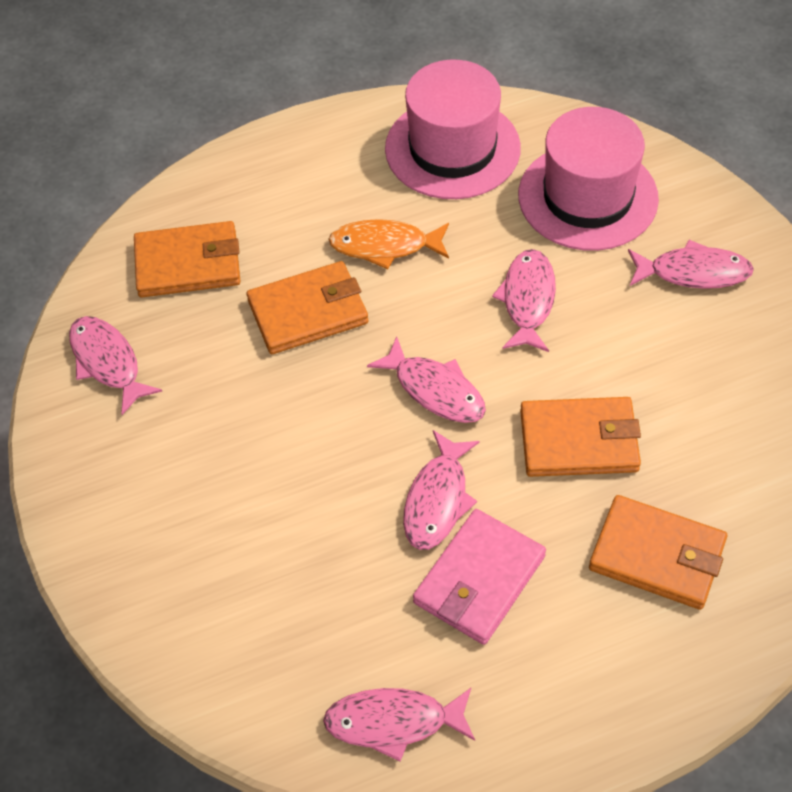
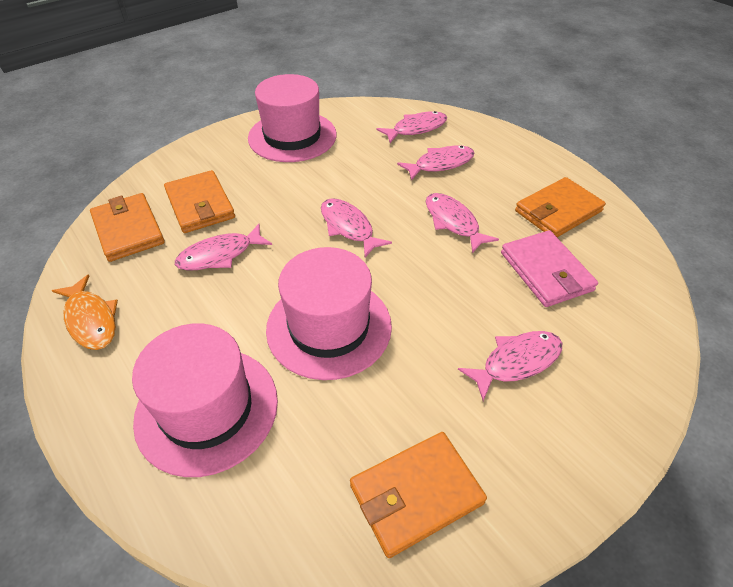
pink hat: [385,59,521,199] [518,107,659,251] = 2 -> [132,323,278,477] [248,74,337,162] [266,247,392,380] = 3

